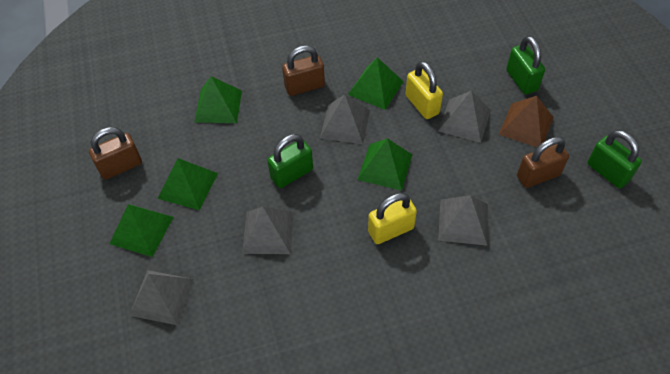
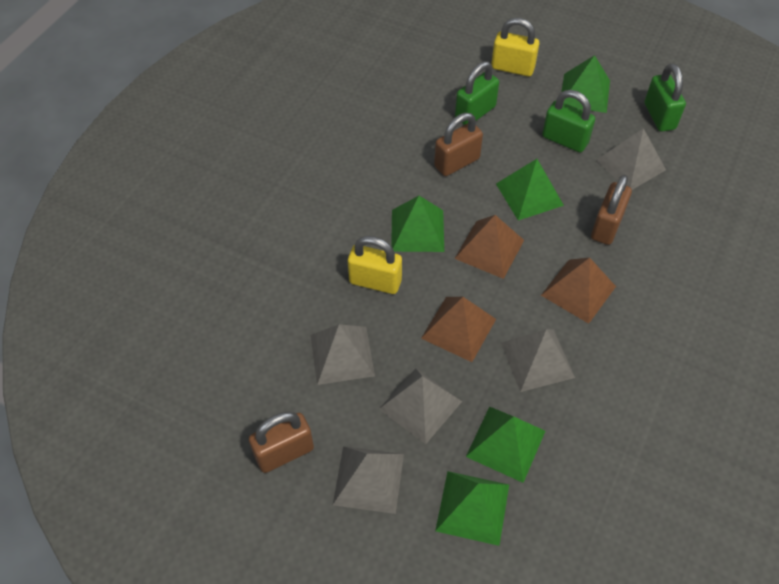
brown pyramid: [499,96,553,147] = 1 -> [421,297,496,362] [454,215,524,279] [541,258,616,324] = 3

